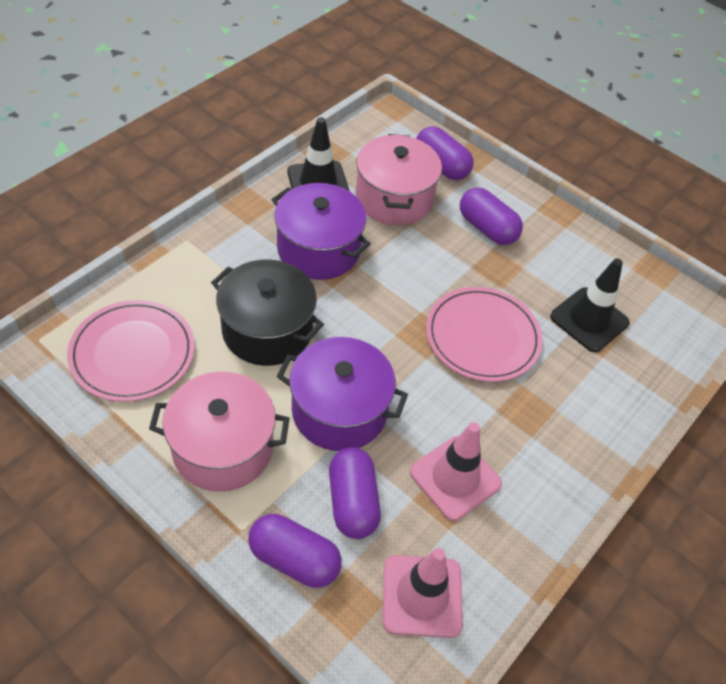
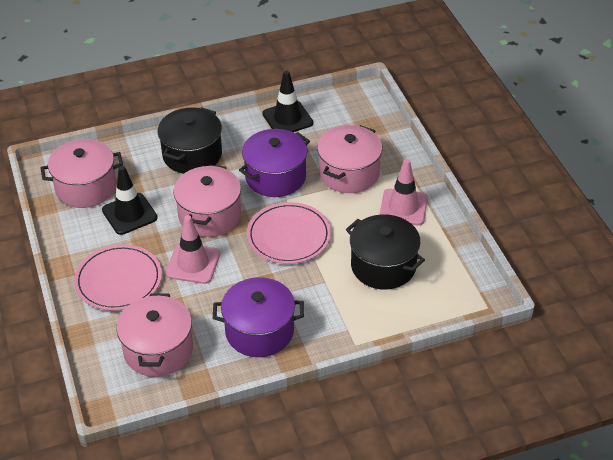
black pot: [211,259,324,366] = 1 -> [157,107,222,174] [346,214,425,290] = 2
pink pot: [149,372,290,492] [356,134,442,225] = 2 -> [40,139,123,208] [116,293,193,377] [173,165,241,237] [317,125,383,193] = 4
purple capsule: [248,514,342,588] [329,447,381,539] [416,126,474,180] [460,188,523,245] = 4 -> none = 0

